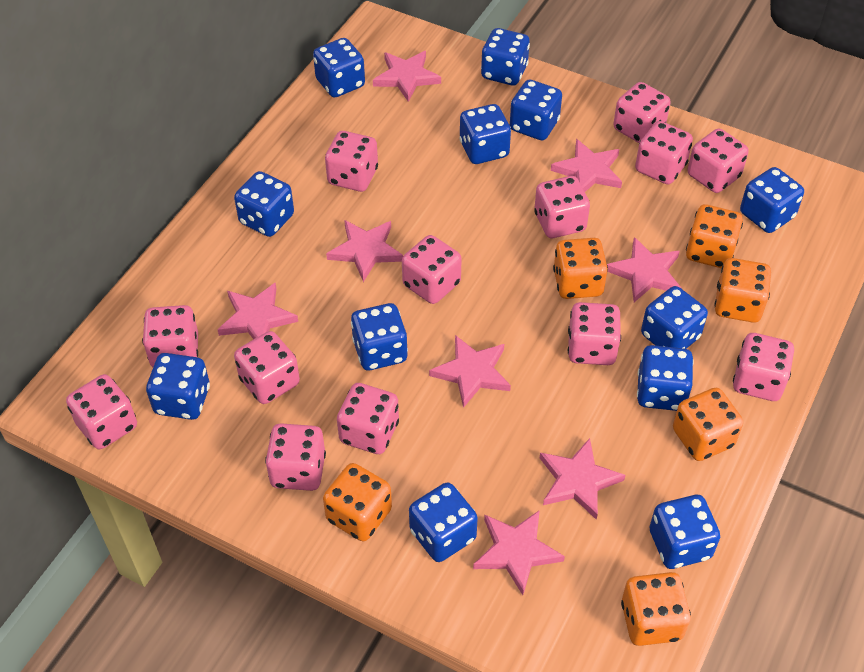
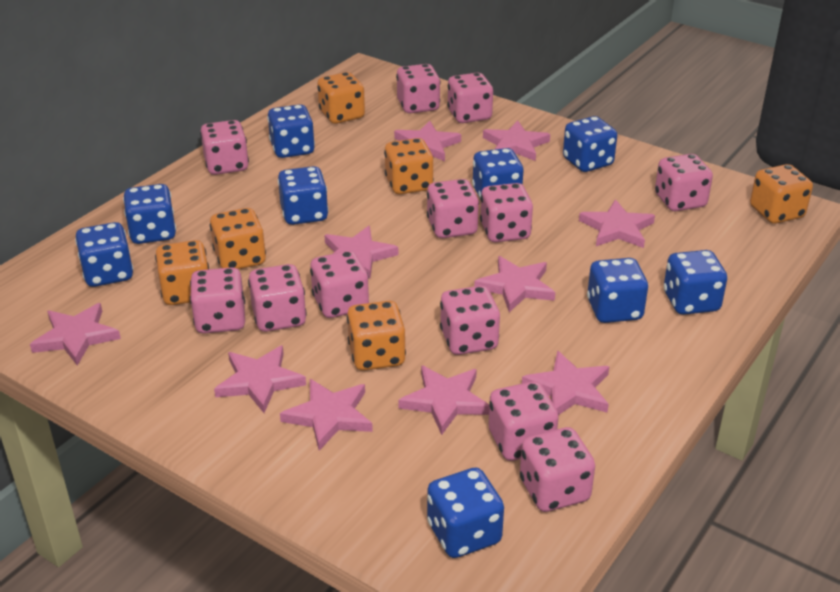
blue dice: [146,353,210,420] [234,171,294,237] [313,38,365,97] [351,303,408,370] [409,483,478,562] [459,104,511,164] [481,28,530,86] [510,80,562,140] [637,345,694,411] [641,286,708,349] [649,495,720,569] [740,167,804,233] = 12 -> [75,222,133,287] [123,184,176,244] [267,104,315,158] [278,166,328,225] [427,468,504,558] [472,148,523,200] [563,116,617,172] [587,258,648,323] [664,250,727,315] = 9
pink dice: [66,374,137,449] [142,305,198,367] [234,331,300,404] [265,423,326,491] [325,131,378,192] [337,383,399,454] [402,235,462,304] [534,176,590,238] [568,302,621,365] [613,82,671,143] [635,121,693,184] [688,129,748,193] [733,333,794,401] = 13 -> [190,267,245,334] [200,120,249,175] [248,264,307,332] [310,251,369,318] [396,64,441,113] [427,179,479,238] [440,286,500,355] [447,72,493,123] [480,183,533,242] [488,381,559,461] [520,427,595,512] [655,154,713,211] = 12
pink star: [217,282,298,340] [326,220,403,282] [373,51,441,102] [429,335,511,408] [473,510,565,595] [540,438,625,520] [551,139,622,192] [607,237,681,302] = 8 -> [30,303,121,365] [214,345,306,413] [280,379,373,451] [324,226,398,278] [394,121,461,161] [398,365,489,435] [474,256,555,312] [483,120,550,161] [522,351,609,415] [579,199,655,248] = 10

